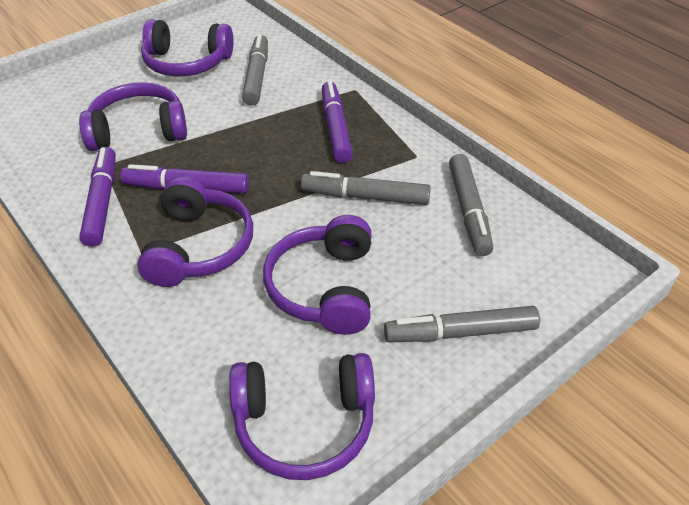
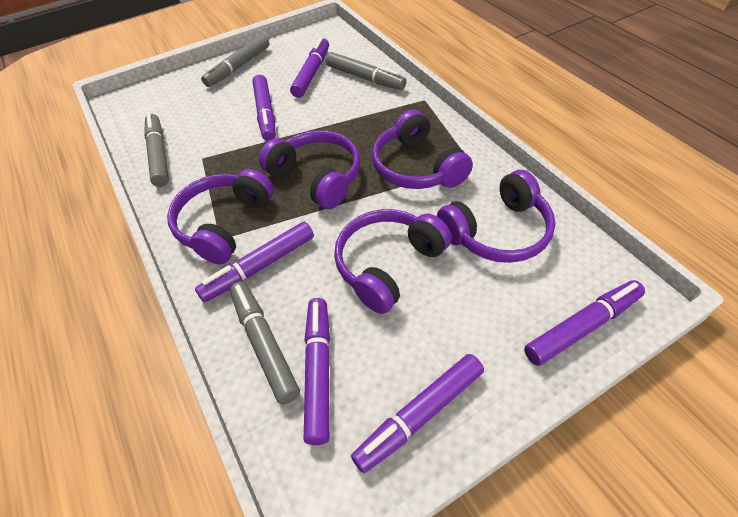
purple marker: [79,147,116,247] [120,164,249,194] [322,81,353,163] = 3 -> [195,222,314,302] [252,75,276,141] [290,37,329,98] [304,298,330,445] [351,354,484,473] [524,280,645,366] = 6

